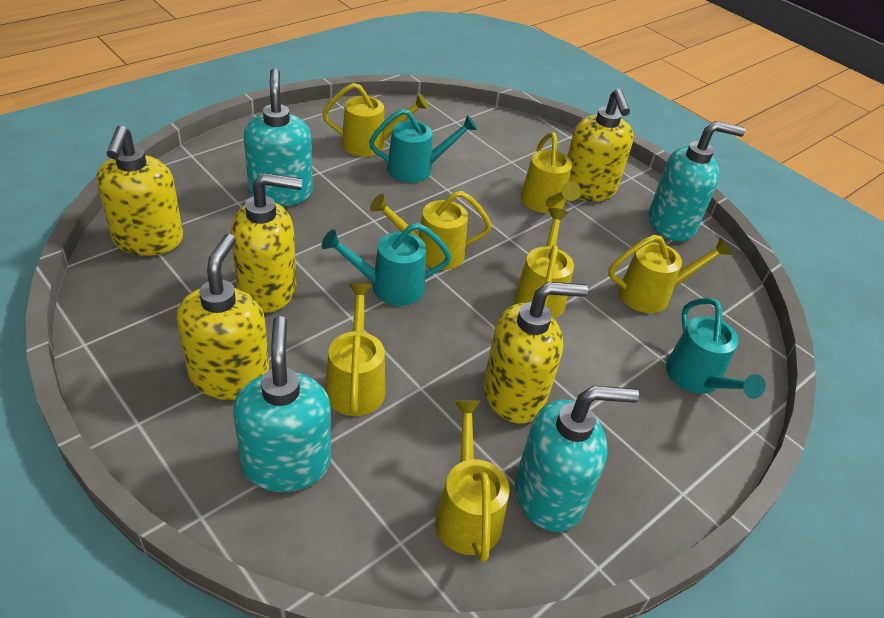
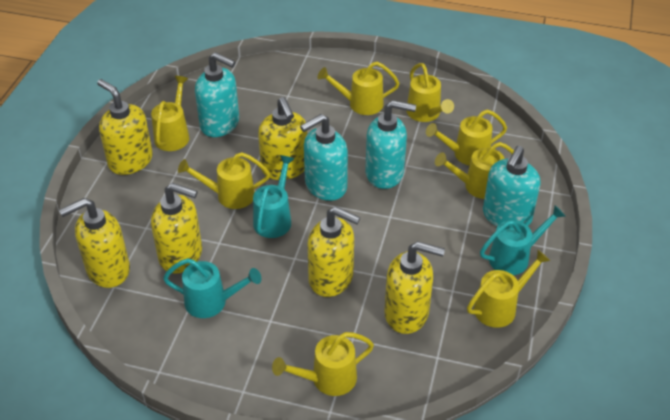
yellow soap dispenser: [97,125,183,256] [177,234,269,400] [231,173,302,313] [484,282,588,424] [567,88,634,201] = 5 -> [59,198,130,288] [97,79,153,175] [151,183,202,274] [258,97,307,180] [307,206,360,297] [384,241,445,334] = 6
yellow watering can: [322,83,429,156] [325,283,385,416] [370,191,492,270] [435,400,510,563] [514,208,574,318] [521,132,581,213] [608,235,731,313] = 7 -> [151,76,189,151] [178,152,270,209] [272,332,374,396] [317,62,399,115] [406,63,454,122] [426,110,507,166] [435,142,514,199] [467,250,550,328] = 8

